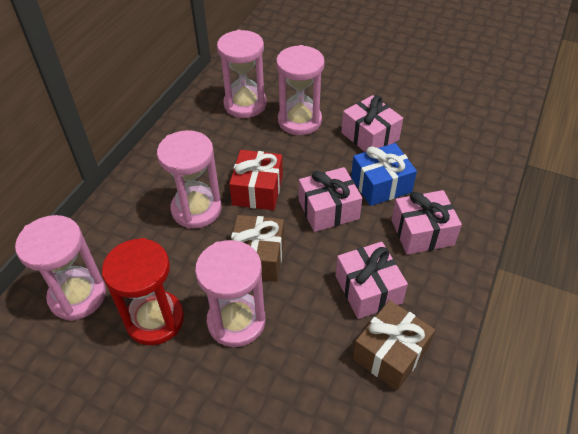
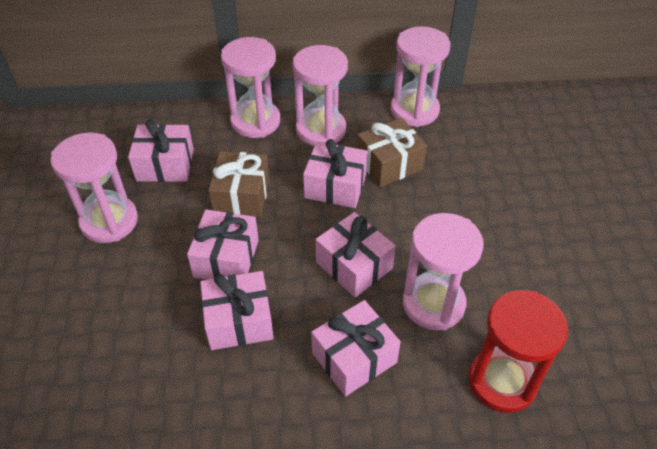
blue gift: [351,143,417,206] = 1 -> none = 0
pink gift: [299,167,362,232] [336,242,408,319] [341,95,403,152] [392,190,462,255] = 4 -> [128,120,194,182] [187,210,259,280] [200,271,274,350] [303,139,368,208] [311,300,401,396] [315,212,396,298] = 6
red gift: [229,150,283,210] = 1 -> none = 0

